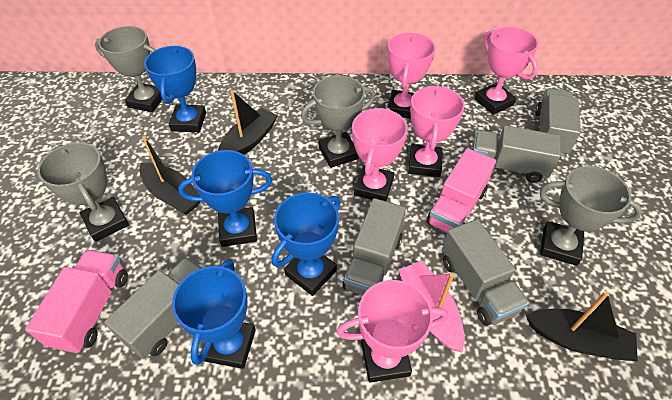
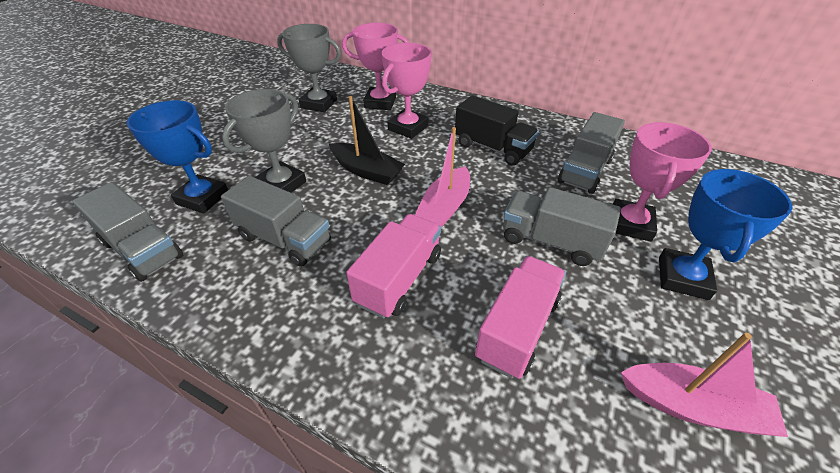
black boat: [139,136,200,215] [218,90,278,155] [526,291,638,361] = 3 -> [329,96,405,185] = 1
black truck: none = 0 -> [455,95,539,166] = 1
blue trophy: [144,46,206,132] [172,259,256,369] [178,150,272,247] [272,192,340,296] = 4 -> [127,100,228,214] [659,169,792,300] = 2
grey trophy: [38,142,129,242] [95,26,162,112] [301,75,375,168] [540,166,642,266] = 4 -> [222,89,306,193] [277,24,341,112] = 2
grey truck: [104,257,202,359] [342,198,406,295] [442,219,529,326] [472,125,561,183] [535,88,581,156] = 5 -> [72,182,183,282] [221,176,331,267] [503,187,621,266] [558,112,625,194] = 4
pink boat: [399,261,465,353] = 1 -> [415,127,470,227] [621,333,788,437] = 2
pink trophy: [336,280,448,383] [352,108,408,201] [387,33,435,119] [408,85,465,177] [474,27,538,115] = 5 -> [342,23,409,110] [381,43,432,139] [613,122,712,241] = 3

